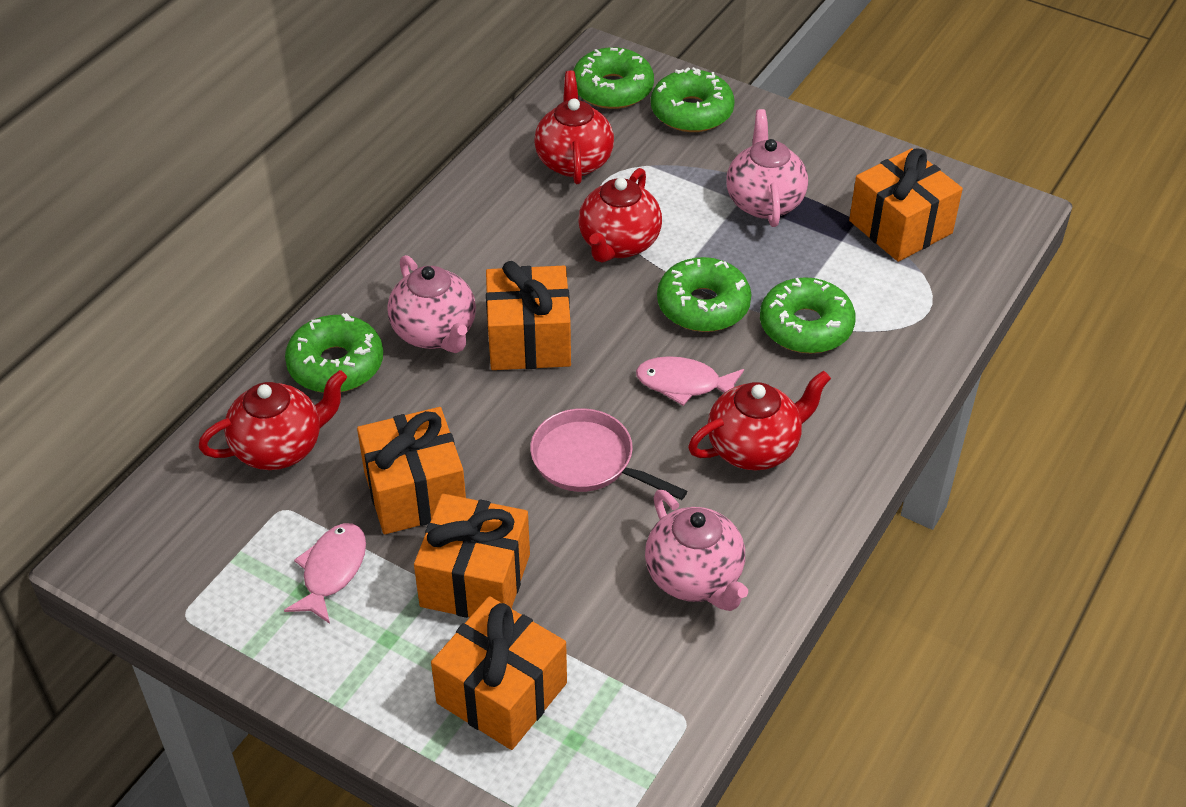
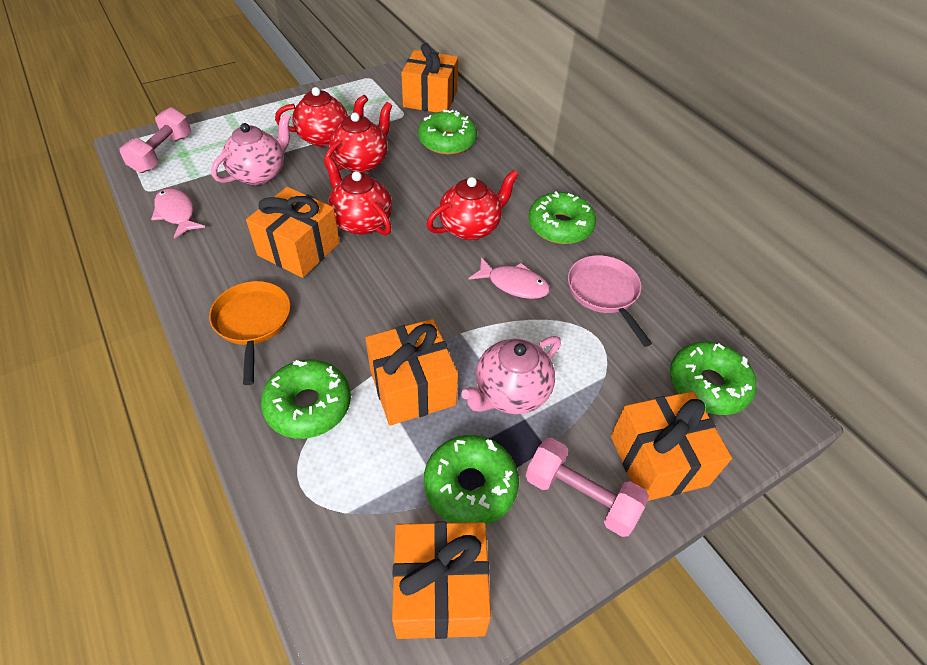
orange pan: none = 0 -> [209,281,290,385] = 1
pink dumbbell: none = 0 -> [120,107,191,173] [526,438,649,537] = 2
pink teapot: [387,255,476,353] [645,490,748,611] [726,109,808,227] = 3 -> [211,113,291,185] [461,336,561,414] = 2

